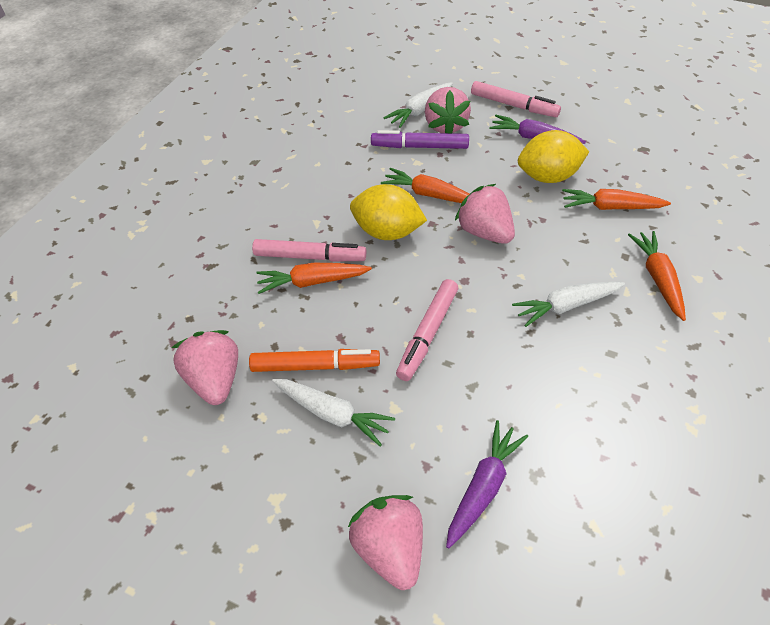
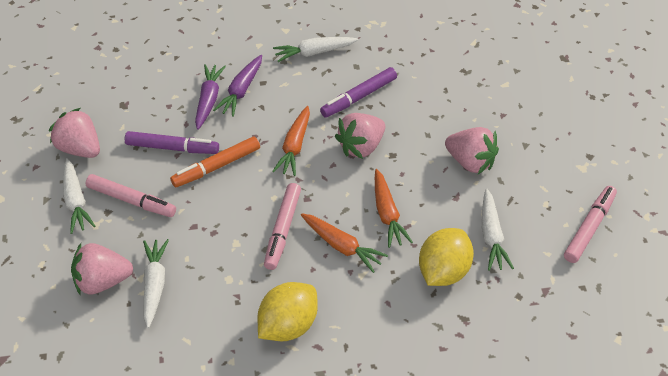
orange carrot: [256,263,372,294] [381,168,469,203] [562,189,671,210] [628,231,686,321] = 4 -> [272,106,310,176] [301,213,388,273] [375,169,413,248] = 3
purple marker: [371,130,469,149] = 1 -> [125,131,219,154] [320,67,397,118] = 2
white carrot: [272,379,395,447] [383,82,453,128] [512,282,625,327] = 3 -> [63,158,95,234] [143,239,169,328] [273,37,358,62] [482,189,514,271] = 4

